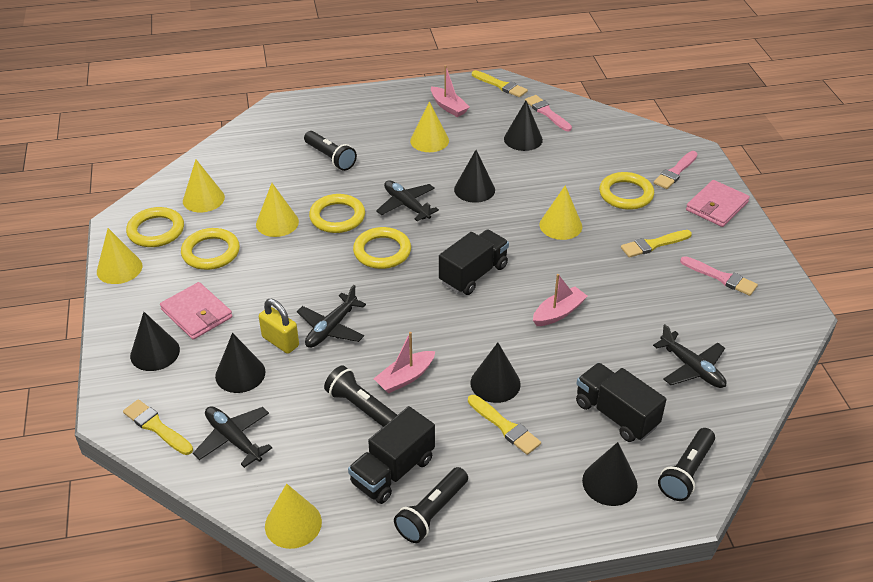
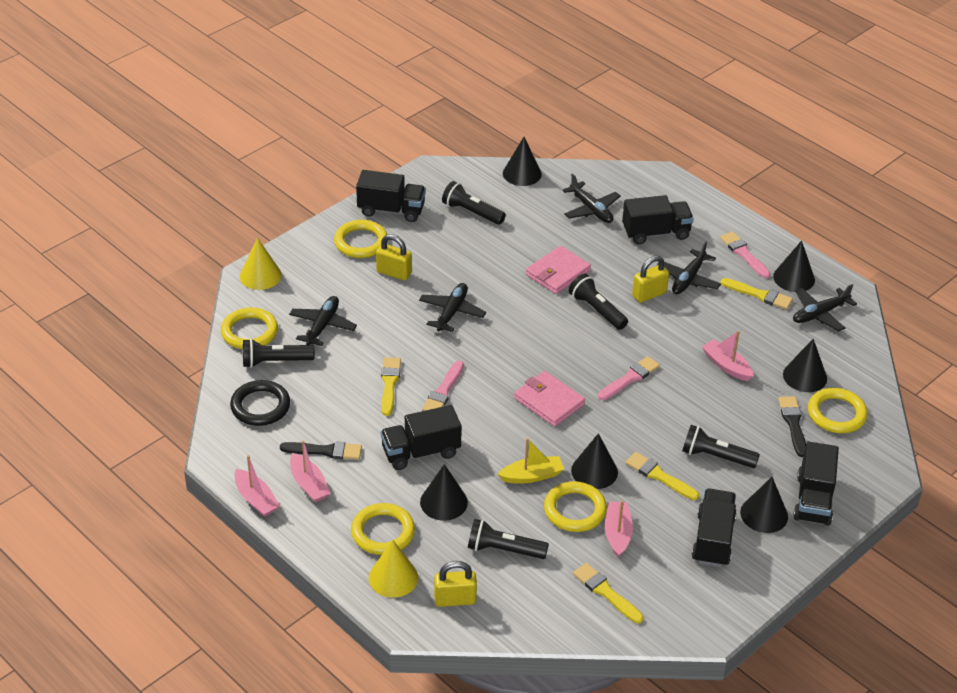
black brush: none = 0 -> [280,441,362,460] [778,396,806,457] = 2
black flashlight: [304,131,357,171] [324,365,397,427] [394,467,468,543] [658,428,715,501] = 4 -> [243,339,315,368] [442,181,506,225] [468,519,549,559] [569,274,628,330] [682,425,760,468] = 5
black plane: [193,406,272,468] [297,285,366,348] [376,180,439,221] [653,324,726,388] = 4 -> [289,296,357,346] [419,283,486,332] [562,173,621,223] [657,241,721,294] [793,284,857,332] = 5
black ring: none = 0 -> [230,380,290,426] = 1
black truck: [348,406,435,504] [439,230,509,295] [576,363,667,442] = 3 -> [356,170,426,222] [381,405,462,470] [622,195,694,245] [692,488,737,567] [793,441,839,526] = 5
pink boat: [373,332,435,393] [431,65,470,117] [533,274,587,326] = 3 -> [234,455,280,517] [290,440,330,502] [605,500,633,557] [702,331,754,381] = 4
yellow boat: none = 0 -> [498,438,564,484] = 1
yellow cone: [97,228,142,284] [183,159,225,212] [256,183,299,237] [265,484,322,549] [410,101,449,152] [540,185,582,240] = 6 -> [240,238,282,290] [369,540,418,598] = 2
yellow padlock: [259,299,299,354] = 1 -> [376,234,412,280] [434,561,477,607] [632,256,669,303] = 3

